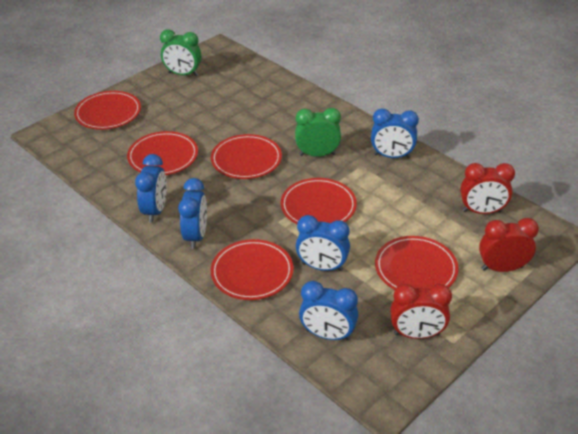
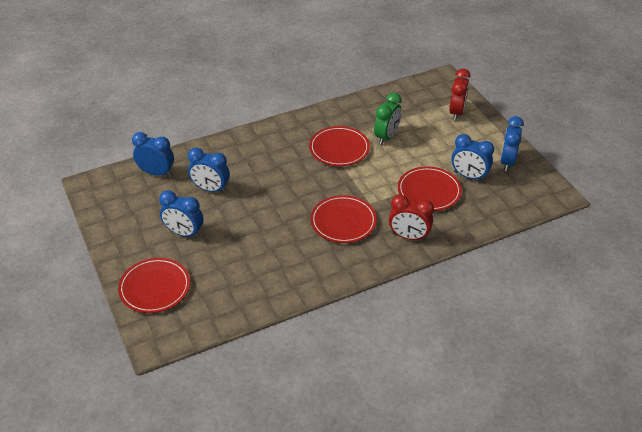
green clock: [160,29,201,76] [295,108,341,157] = 2 -> [374,93,402,145] = 1
red clock: [391,284,452,339] [460,163,515,214] [479,218,539,272] = 3 -> [389,194,434,241] [449,69,471,121] = 2
red plate: [74,91,141,130] [127,131,198,175] [211,134,282,179] [211,239,293,300] [281,178,357,224] [375,236,459,290] = 6 -> [118,258,190,313] [309,126,370,166] [311,195,377,243] [398,166,462,211] = 4

